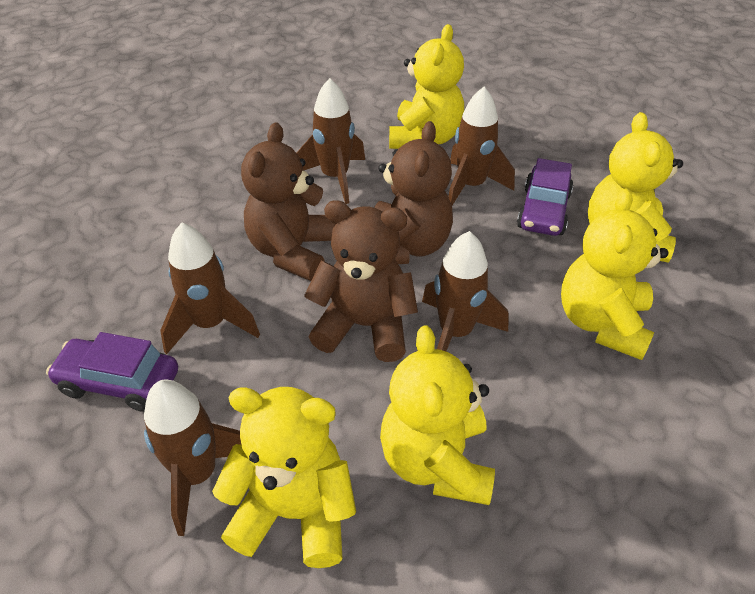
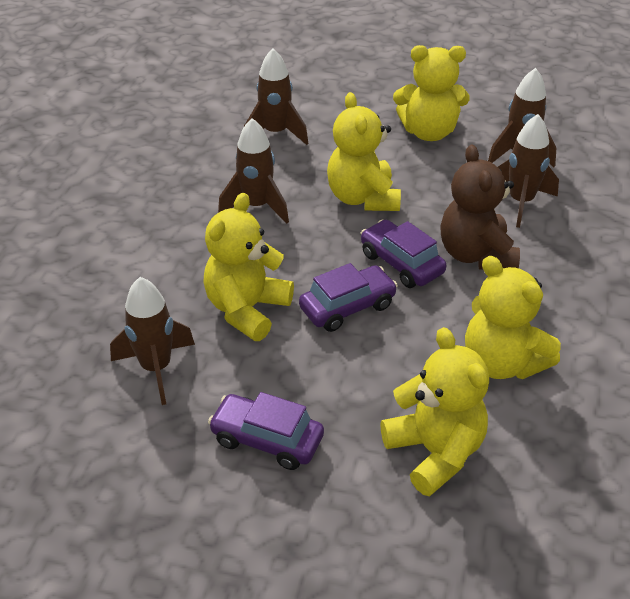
brown teddy bear: [241,122,335,281] [304,200,418,362] [374,121,453,264] = 3 -> [440,144,520,270] = 1
purple car: [46,332,178,412] [517,158,573,236] = 2 -> [208,392,324,470] [299,263,398,332] [361,220,446,288] = 3

